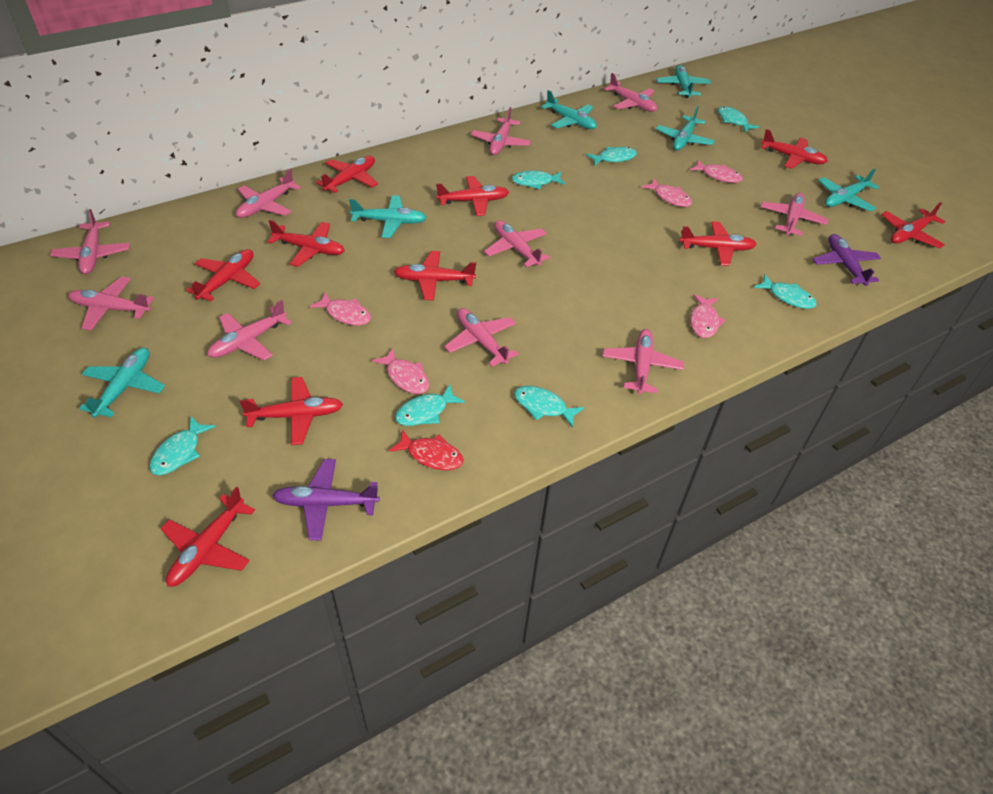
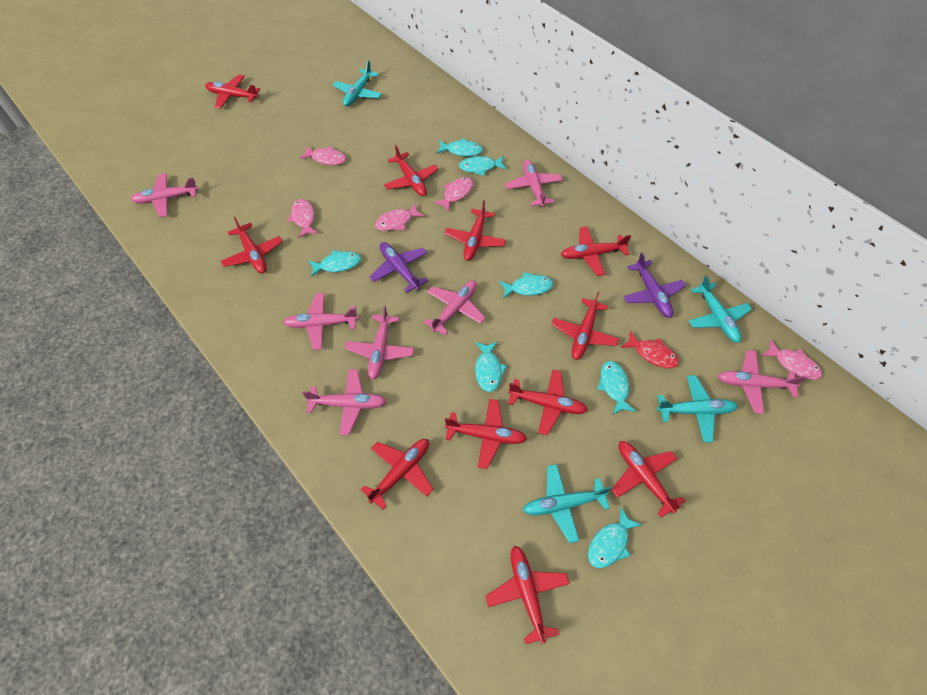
pink plane: [50,209,130,274] [68,277,154,330] [207,300,292,360] [236,168,301,218] [444,308,519,367] [471,107,531,155] [484,220,550,267] [602,329,684,395] [604,73,657,112] [761,193,828,236] = 10 -> [131,173,198,217] [283,293,359,350] [302,369,387,435] [345,306,414,380] [423,281,485,336] [505,160,563,207] [718,350,806,414] = 7
red plane: [161,486,255,586] [186,249,260,301] [239,377,343,445] [267,220,345,267] [316,156,378,193] [394,251,476,300] [436,176,509,216] [679,221,757,266] [761,129,828,169] [881,202,945,248] = 10 -> [205,75,260,109] [221,217,283,273] [360,439,433,510] [384,145,438,196] [444,200,506,261] [445,399,527,469] [485,546,570,644] [508,369,588,435] [551,292,619,360] [561,226,631,276] [611,441,686,518] = 11
turquoise plane: [79,348,165,418] [349,195,427,238] [541,90,597,129] [656,65,711,98] [656,106,715,151] [818,168,879,211] = 6 -> [333,60,382,106] [523,464,611,543] [657,375,738,442] [689,275,752,343] = 4

